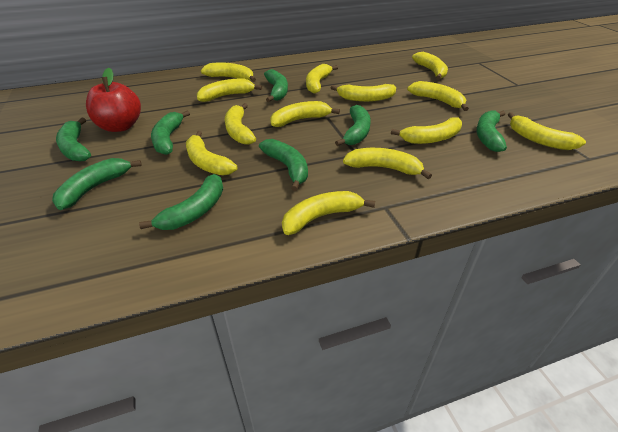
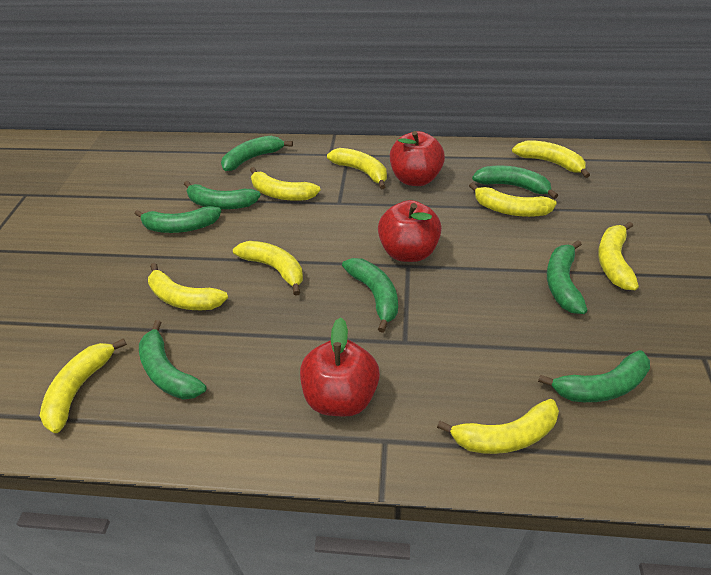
red apple: [86,68,141,132] = 1 -> [300,317,380,417] [378,200,442,262] [390,131,445,186] = 3
yellow banana: [186,131,237,175] [197,78,262,102] [201,63,256,82] [225,103,256,145] [270,101,340,127] [282,191,375,235] [306,64,338,94] [331,84,396,102] [343,148,432,179] [391,117,462,144] [407,81,469,111] [412,52,448,80] [508,112,586,150] = 13 -> [40,338,127,433] [148,263,228,310] [233,241,303,296] [250,167,321,201] [327,148,387,189] [437,399,559,454] [469,182,557,217] [512,140,590,178] [598,222,639,290] = 9

